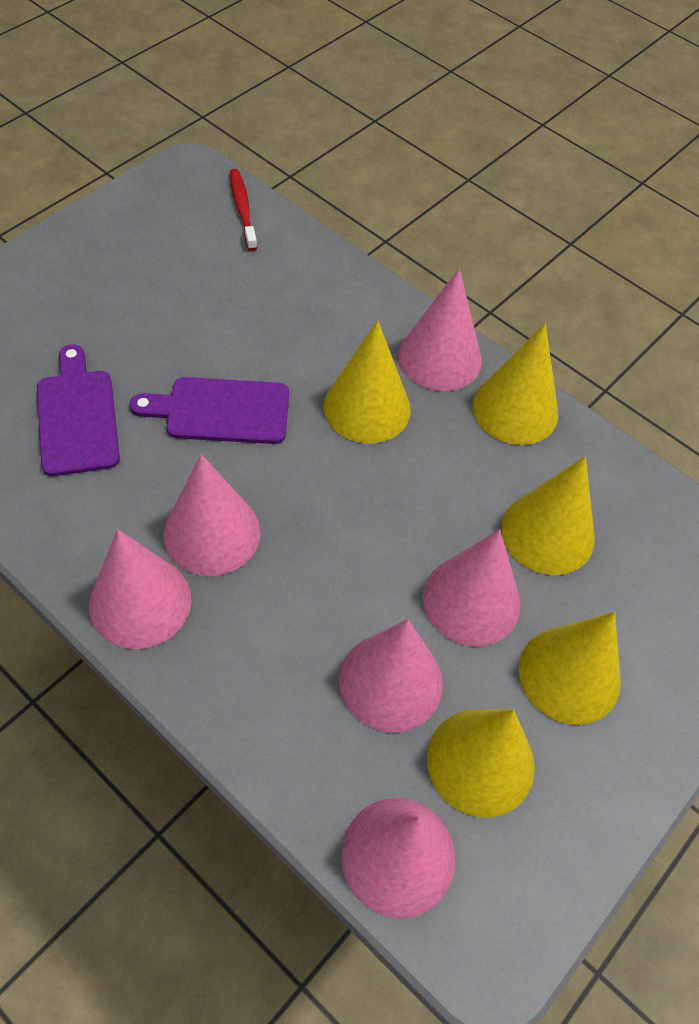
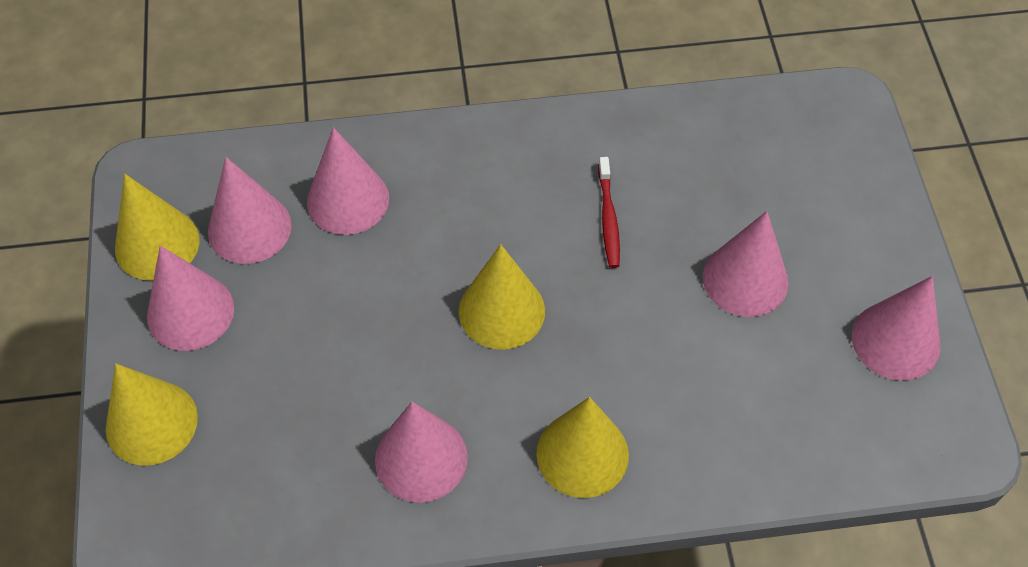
purple cutting board: [37,345,120,476] [130,377,289,444] = 2 -> none = 0
yellow cone: [324,320,411,444] [427,710,535,818] [473,324,558,445] [501,456,595,575] [519,612,621,725] = 5 -> [106,364,198,466] [115,174,199,281] [459,244,545,350] [536,397,629,498] = 4

